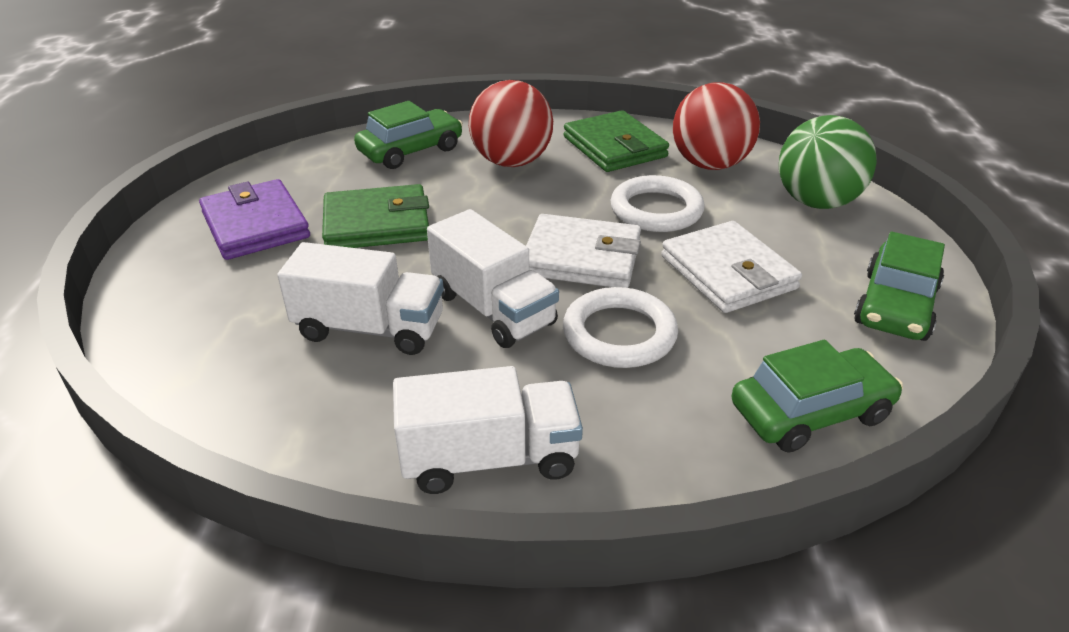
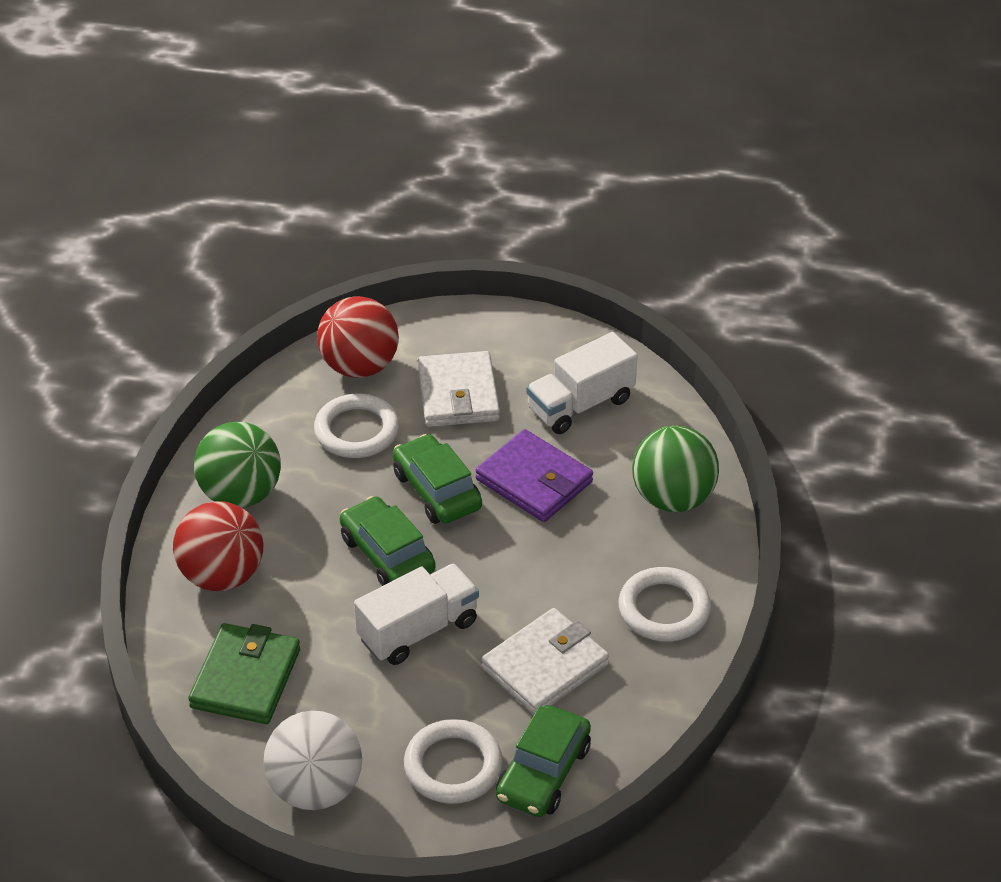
green ball: [779,115,877,209] = 1 -> [194,422,281,508] [632,425,719,512] = 2
green wallet: [322,184,429,248] [564,110,669,172] = 2 -> [188,623,300,724] = 1
white ball: none = 0 -> [263,711,362,810] = 1
white ring: [563,287,678,368] [611,175,705,232] = 2 -> [314,394,399,458] [404,719,503,804] [618,567,711,642] = 3
white truck: [277,242,444,355] [393,366,583,494] [427,209,559,348] = 3 -> [354,564,479,665] [526,332,638,434] = 2

